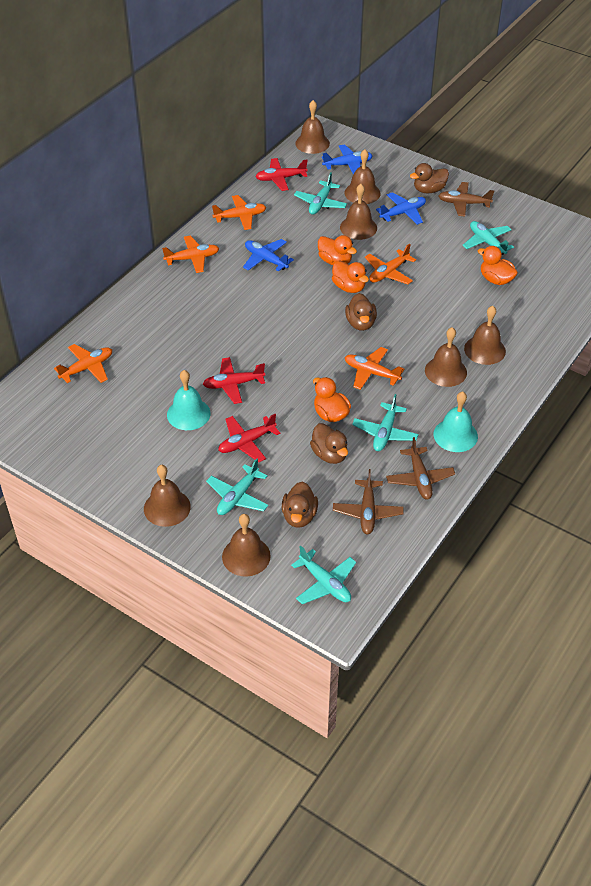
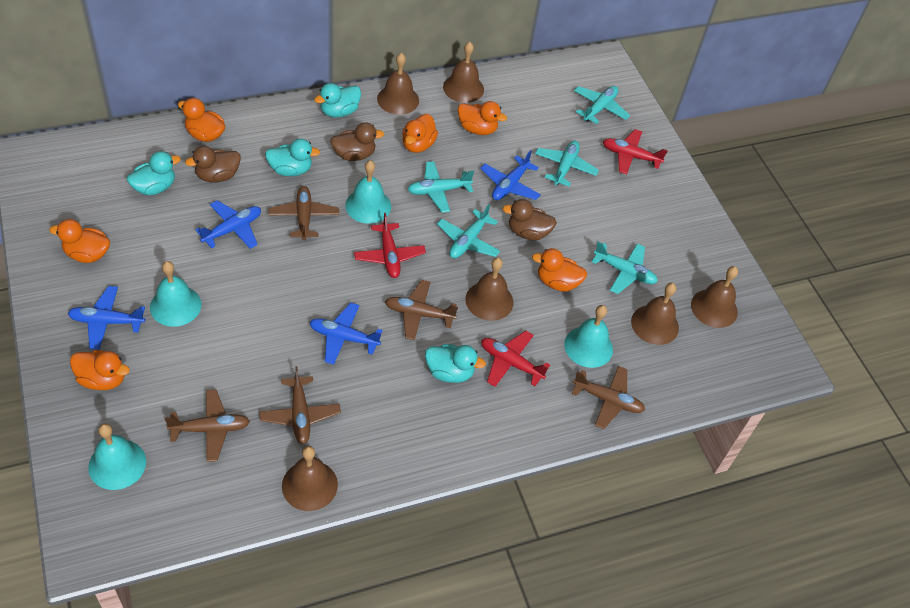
blue plane: [243,239,294,272] [322,144,373,174] [376,192,426,225] = 3 -> [68,286,145,350] [195,200,261,249] [309,303,382,365] [480,150,541,200] = 4
brown bell: [144,465,191,527] [222,514,271,577] [295,100,330,154] [340,184,377,240] [344,149,381,204] [425,327,467,387] [464,306,506,365] = 7 -> [282,446,338,511] [377,53,419,115] [443,42,484,103] [466,257,513,321] [631,283,679,345] [691,266,738,328] = 6
brown duck: [282,481,318,528] [310,423,348,464] [345,293,377,331] [410,163,449,193] = 4 -> [185,146,241,183] [330,122,384,161] [502,199,557,240] = 3
brown plane: [333,469,404,534] [386,437,455,500] [438,182,494,216] = 3 -> [165,389,250,462] [259,366,341,444] [268,186,339,241] [385,280,458,340] [572,366,645,429] = 5
orange duck: [313,377,351,422] [318,235,357,265] [332,261,369,293] [478,246,518,285] = 4 -> [49,219,110,263] [70,350,130,390] [178,98,225,142] [402,114,438,153] [458,101,507,135] [532,248,587,292] = 6
orange plane: [54,344,112,383] [162,235,219,273] [212,195,266,230] [345,347,404,390] [365,244,416,284] = 5 -> none = 0
turquoise bell: [167,370,210,430] [434,391,478,452] = 2 -> [88,423,146,490] [150,261,201,327] [345,160,391,224] [564,305,613,368] = 4
turquoise duck: none = 0 -> [127,151,181,195] [265,139,320,176] [314,83,361,118] [425,344,486,383] = 4

